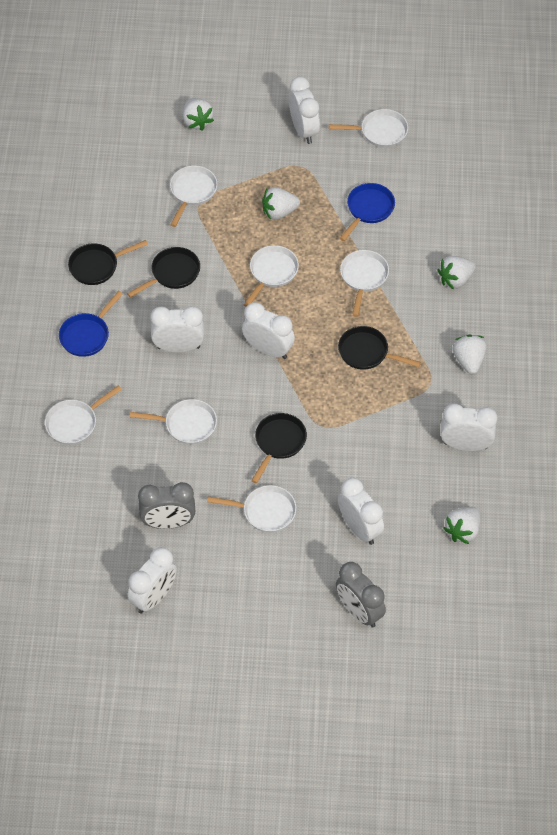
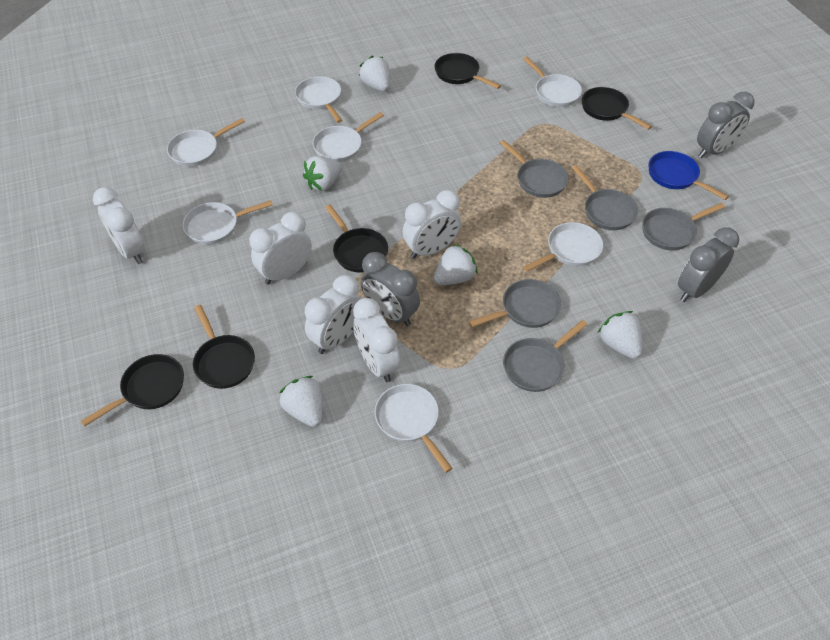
black pan: [68,240,148,285] [127,247,200,298] [251,413,307,483] [338,326,421,370] = 4 -> [81,354,184,426] [193,305,255,389] [325,204,388,273] [435,53,501,89] [582,87,652,130] = 5
blue pan: [59,291,123,357] [340,183,395,241] = 2 -> [648,151,729,200] = 1
grey clock: [138,482,195,529] [336,562,386,628] = 2 -> [361,252,420,326] [678,227,739,302] [697,92,755,158] = 3
grey pan: none = 0 -> [469,279,561,328] [500,140,569,198] [503,320,588,392] [572,165,638,230] [642,203,725,250] = 5
white clock: [127,547,177,614] [150,306,204,353] [242,302,295,359] [289,77,320,144] [338,478,384,545] [440,404,497,451] = 6 -> [93,187,145,264] [249,212,312,284] [305,275,361,354] [353,298,400,382] [403,190,461,259] = 5

